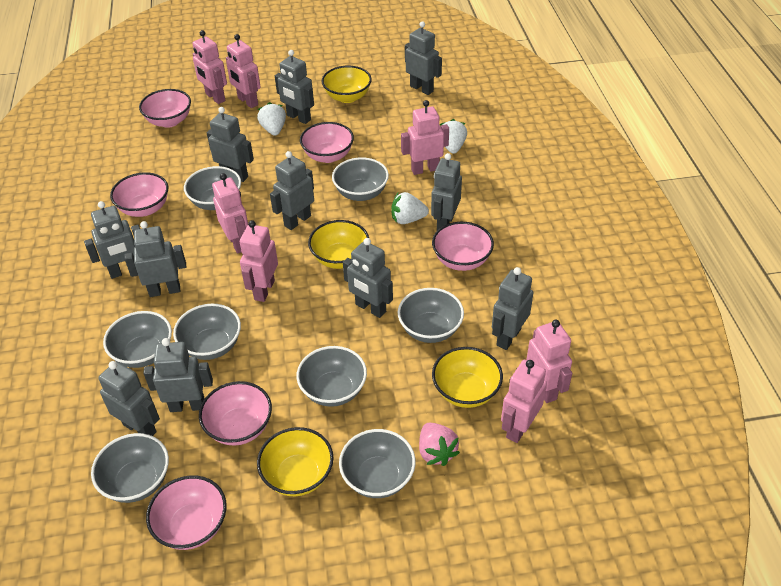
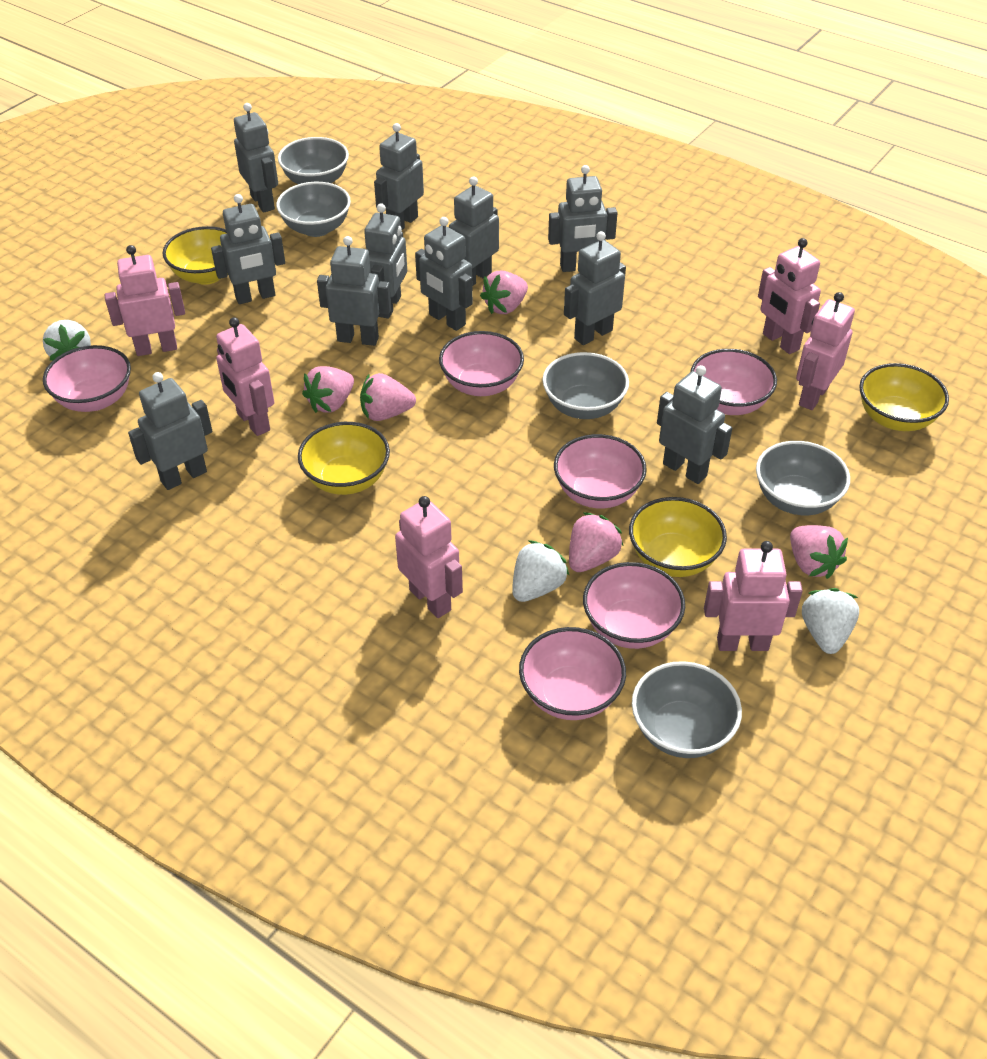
grey bowl: [91,433,169,503] [103,311,172,368] [173,304,241,360] [184,166,241,210] [296,346,367,407] [332,157,389,201] [339,429,416,498] [398,288,464,343] = 8 -> [276,182,351,237] [278,137,349,184] [542,352,629,419] [632,661,742,758] [756,441,850,515] = 5
pink robot: [192,30,227,104] [212,173,248,253] [226,34,261,108] [240,220,278,302] [401,100,449,175] [501,360,547,443] [526,320,572,403] = 7 -> [105,245,185,356] [216,317,274,436] [395,496,463,618] [704,541,803,651] [758,238,821,354] [796,292,855,410] = 6
pink strawberry: [419,423,460,466] = 1 -> [302,366,354,413] [360,373,416,421] [480,271,528,314] [569,512,623,572] [790,525,848,579] = 5

